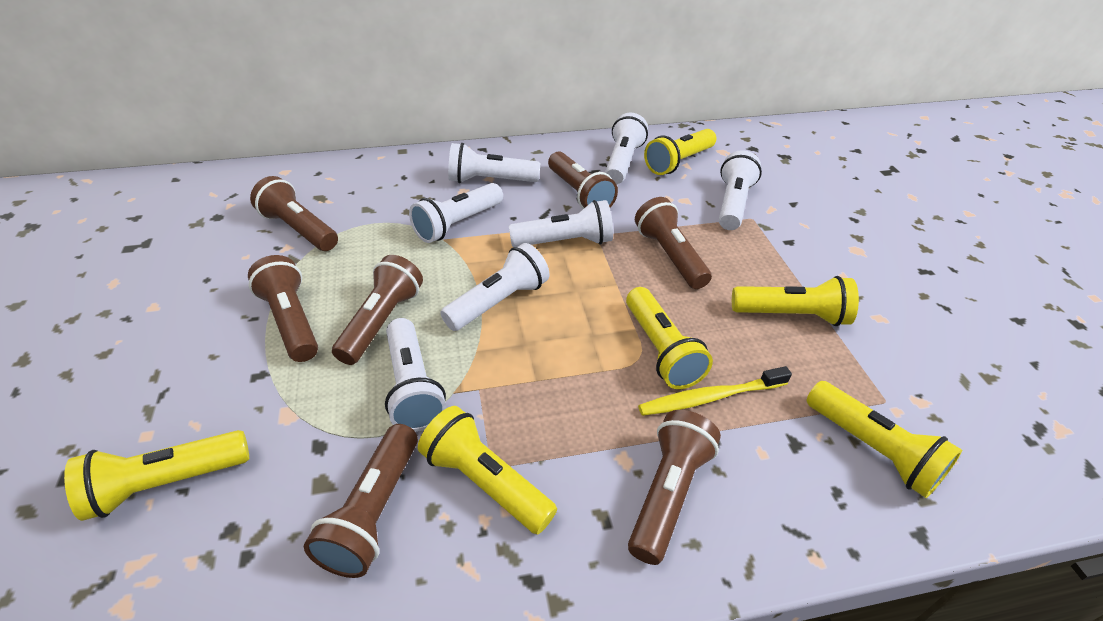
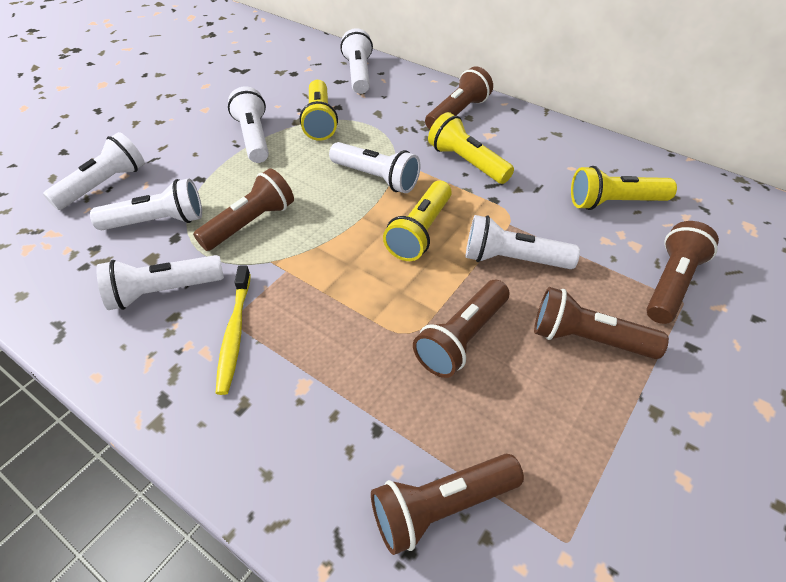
brown flashlight: [248,255,318,362] [250,176,338,251] [304,424,418,578] [332,255,423,365] [548,152,618,209] [628,410,721,565] [635,197,712,289] = 7 -> [193,168,294,251] [371,454,524,555] [413,280,509,378] [425,66,493,130] [534,287,669,359] [646,221,719,324] = 6
yellow flashlight: [64,430,249,521] [418,406,557,534] [626,287,713,389] [644,129,716,175] [732,276,859,326] [807,381,962,498] = 6 -> [300,80,338,141] [383,181,452,261] [428,112,514,184] [571,166,677,210] = 4

